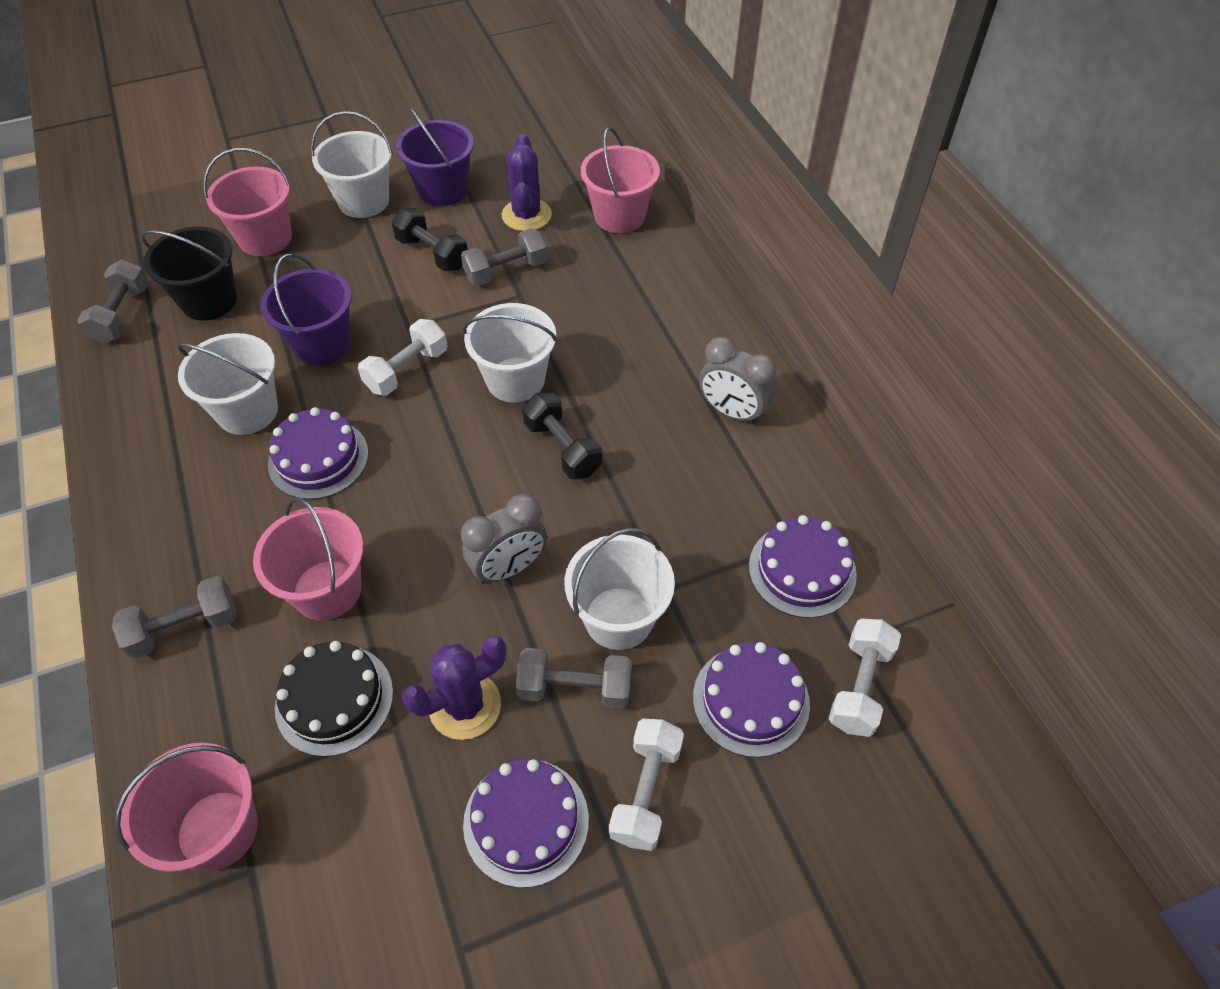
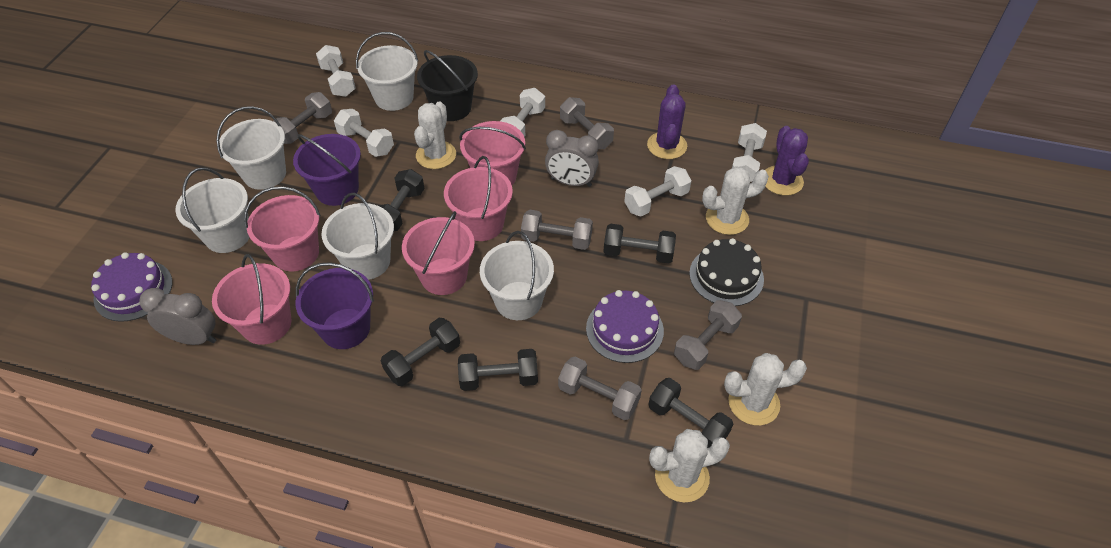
black dumbbell: [391,208,468,271] [522,393,602,479] = 2 -> [378,169,425,231] [381,318,460,386] [458,349,538,391] [603,224,676,264] [648,378,733,448] = 5
grey dumbbell: [77,259,149,344] [112,576,237,659] [461,228,548,286] [516,648,631,709] = 4 -> [273,92,332,144] [521,210,593,250] [558,357,642,420] [560,97,614,149] [674,300,742,370] = 5
pink bucket: [114,743,258,872] [203,148,292,256] [253,497,363,621] [581,127,660,233] = 4 -> [212,254,291,345] [244,186,321,271] [402,211,475,295] [444,156,513,241] [459,121,526,185] = 5
purple cake: [268,407,369,500] [463,759,589,888] [693,642,810,758] [749,515,857,618] = 4 -> [91,252,172,322] [586,290,664,363] = 2
white bucket: [177,333,278,435] [311,111,393,218] [463,303,558,402] [565,528,675,650] = 4 -> [175,167,250,253] [216,106,286,190] [322,192,394,280] [356,32,418,111] [480,231,554,320] = 5
white cactus: none = 0 -> [414,101,456,169] [649,429,730,502] [702,166,769,235] [724,353,807,426] = 4
white dumbbell: [358,319,448,396] [609,719,684,851] [829,618,901,737] = 3 -> [316,45,356,97] [334,109,394,157] [501,88,545,137] [624,166,692,217] [732,123,767,182] = 5

